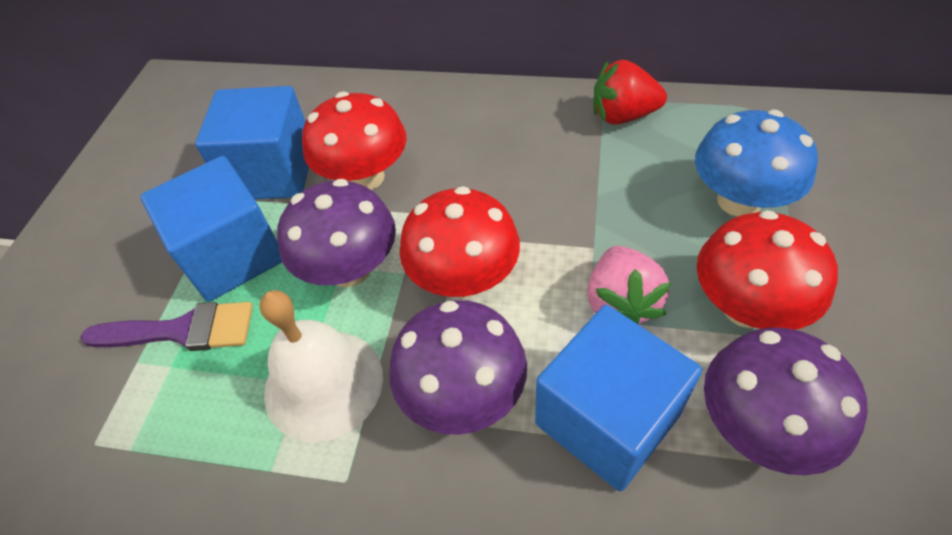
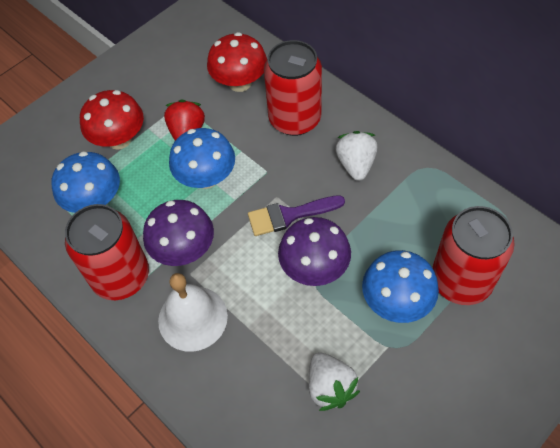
blue cube: [140,156,282,302] [195,86,309,199] [535,305,702,491] = 3 -> none = 0
blue mushroom: [695,110,818,217] = 1 -> [52,151,120,213] [169,128,235,189] [362,250,439,323] = 3
pink strawberry: [587,246,671,324] = 1 -> none = 0
purple mushroom: [277,179,396,287] [389,300,527,435] [704,327,868,475] = 3 -> [143,200,214,266] [278,217,351,286] = 2
red can: none = 0 -> [65,204,149,300] [264,40,322,136] [432,206,515,305] = 3
red mushroom: [302,92,407,190] [399,186,520,298] [697,210,838,330] = 3 -> [80,90,144,149] [207,32,267,92] = 2
white strawberry: none = 0 -> [309,352,360,411] [335,131,378,181] = 2

